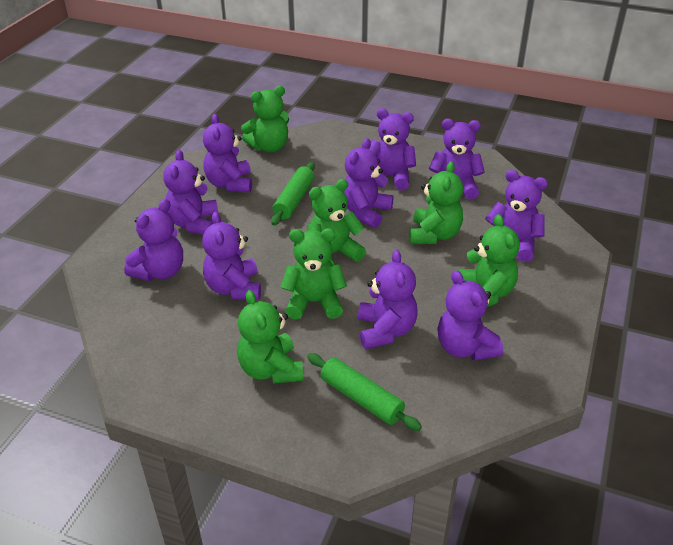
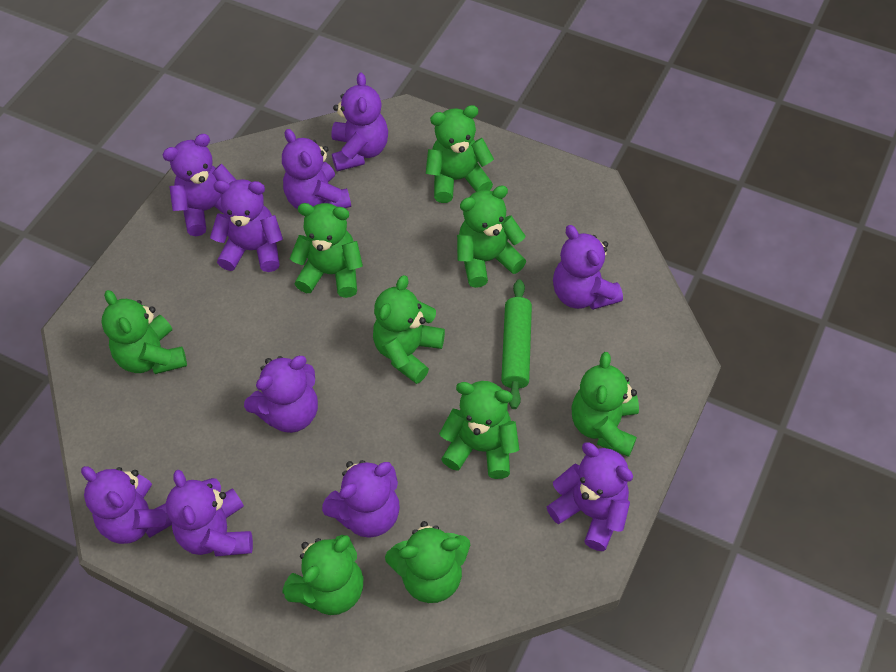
green rolling pin: [271,162,315,226] [307,353,422,431] = 2 -> [501,279,532,409] = 1
green teddy bear: [237,290,303,384] [241,86,289,152] [280,228,347,320] [307,179,366,266] [410,161,463,244] [458,214,520,307] = 6 -> [101,290,187,374] [283,535,363,615] [290,203,363,298] [373,275,445,384] [385,521,470,603] [426,105,494,203] [439,381,519,479] [457,185,526,288] [571,352,639,457] = 9

